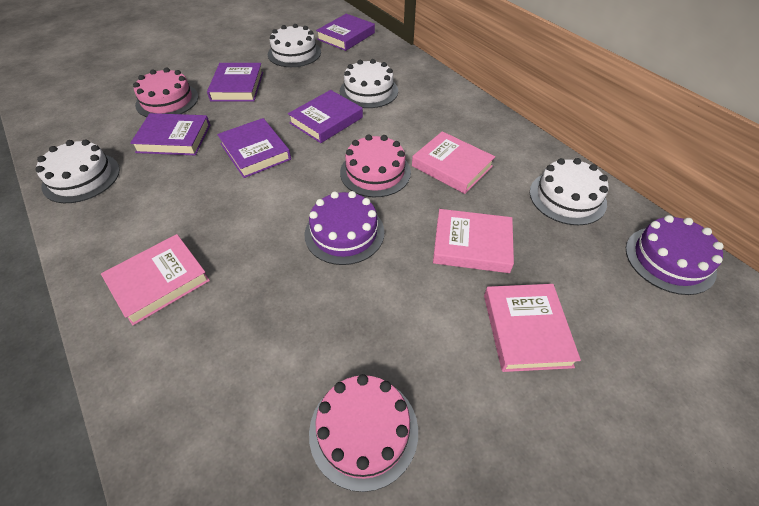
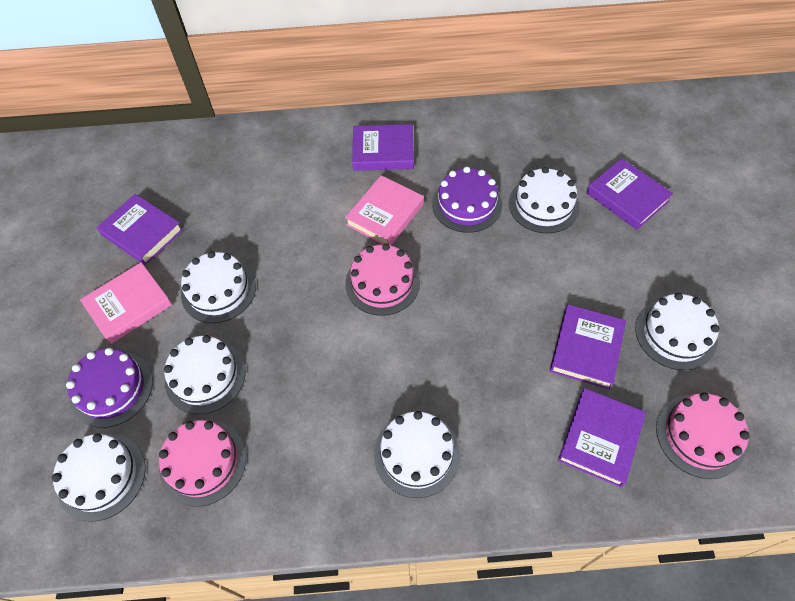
pink book: [101,234,210,326] [412,131,495,194] [433,209,514,273] [484,284,581,372] = 4 -> [80,262,172,344] [345,175,424,246] = 2
white cake: [36,140,120,203] [268,24,321,67] [340,59,398,108] [530,158,609,225] = 4 -> [52,434,146,522] [164,335,246,414] [181,251,256,323] [374,411,460,498] [509,167,580,233] [635,293,720,370] = 6

